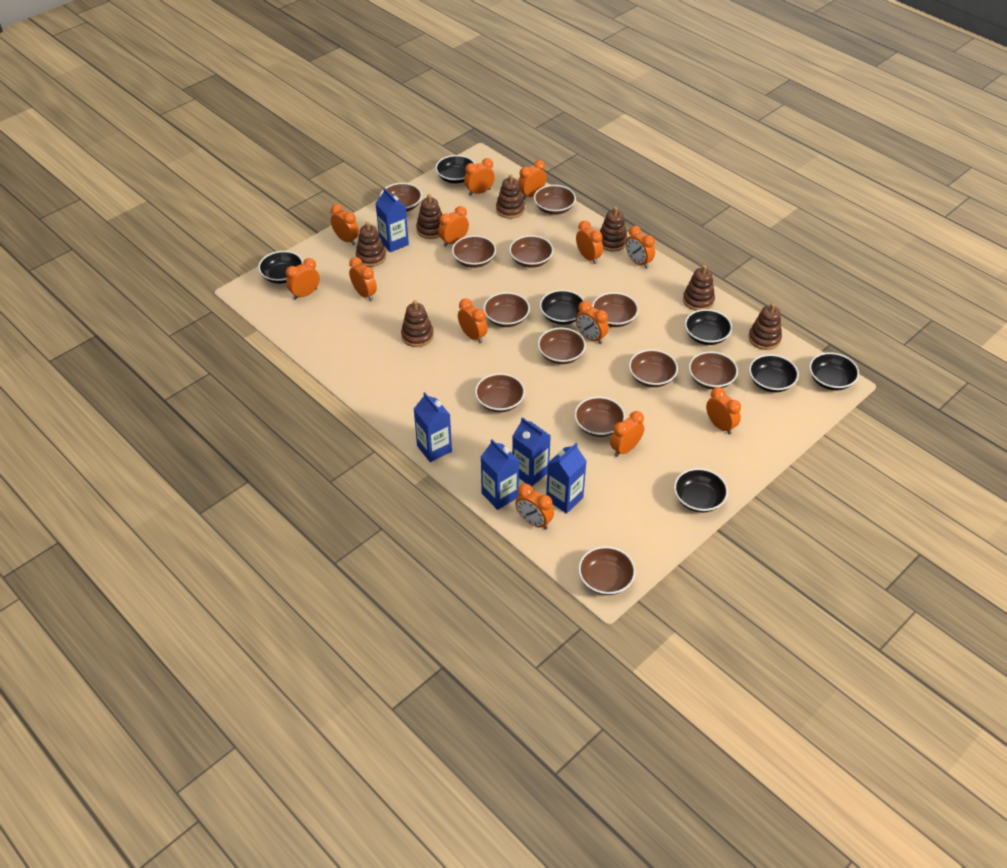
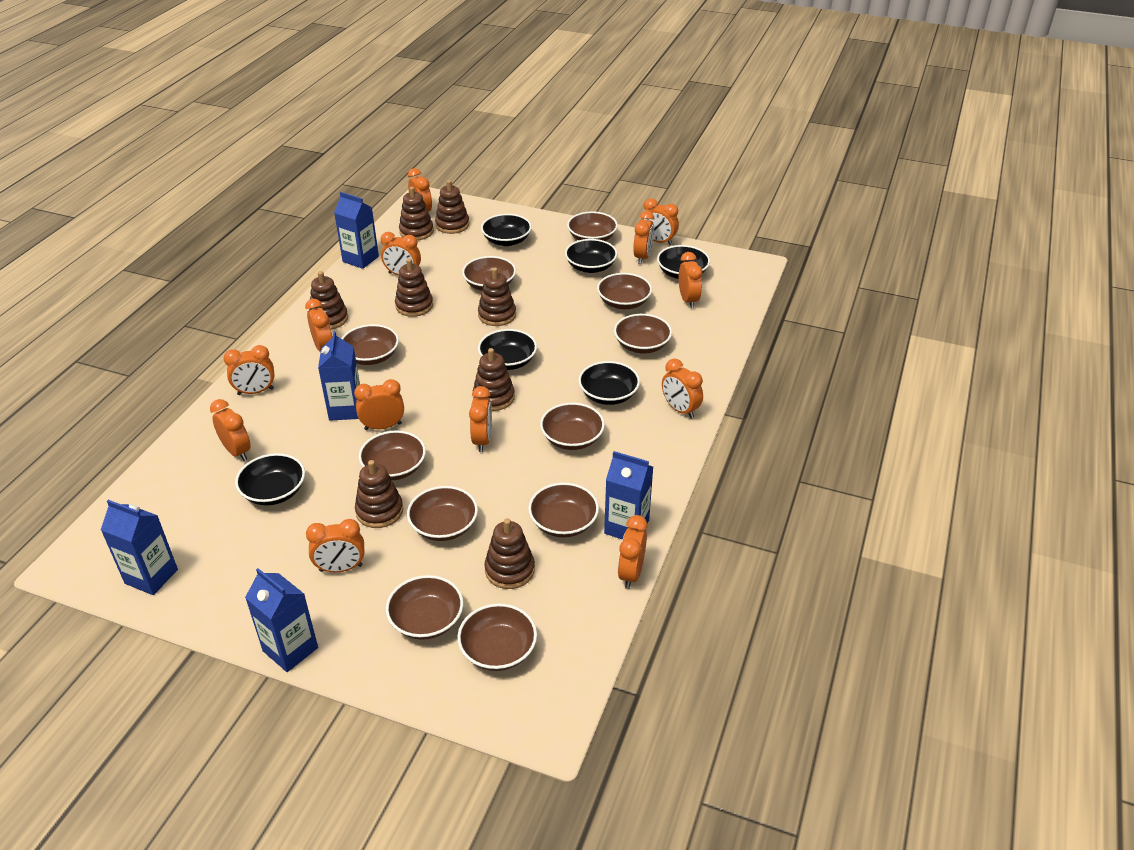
black bowl: [258,251,303,284] [435,155,475,183] [540,290,585,325] [674,468,728,513] [685,309,732,345] [749,354,799,392] [809,352,859,390] = 7 -> [235,453,305,506] [478,329,537,370] [481,214,532,246] [565,239,617,273] [578,361,640,405] [657,245,710,279] = 6
brown bowl: [380,183,422,212] [452,235,496,268] [475,373,525,412] [483,292,530,327] [509,235,554,268] [534,185,576,215] [538,328,586,364] [574,397,625,437] [578,546,636,595] [592,292,639,327] [629,349,678,387] [689,351,738,389] = 12 -> [341,324,399,365] [359,431,426,480] [386,575,463,640] [407,486,478,541] [457,603,537,671] [462,256,516,291] [528,483,599,537] [540,403,605,450] [567,211,618,241] [597,273,652,309] [614,314,672,354] = 11
brown stacking toy: [356,222,386,267] [401,300,434,347] [416,194,442,239] [496,174,525,219] [600,207,628,252] [683,265,715,311] [748,303,782,350] = 7 -> [309,271,348,330] [355,460,403,528] [395,259,433,317] [399,187,434,240] [435,180,469,234] [473,348,515,411] [478,268,516,326] [484,518,535,589] = 8

